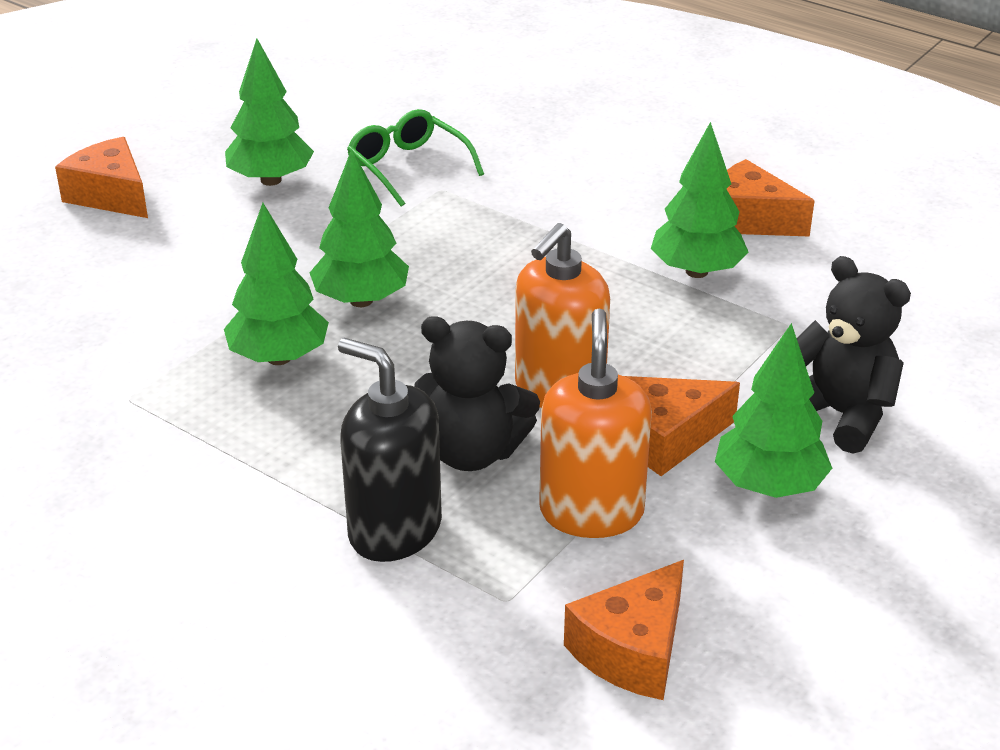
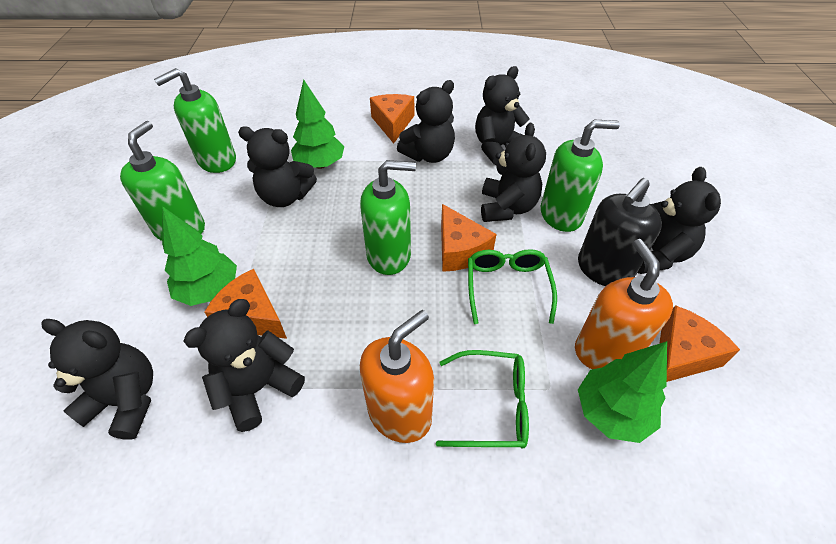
black teddy bear: [414,316,540,471] [797,256,911,454] = 2 -> [41,319,153,440] [184,299,305,432] [238,126,317,207] [397,80,455,163] [475,66,530,166] [481,123,546,222] [637,167,721,274] = 7
green glasses: [347,109,484,207] = 1 -> [436,350,529,449] [468,249,557,324] = 2
green soap dispenser: none = 0 -> [120,121,205,241] [154,68,236,173] [360,160,416,275] [541,120,620,232] = 4
green tree: [224,203,329,365] [225,38,314,186] [310,149,409,307] [651,122,748,278] [715,323,832,498] = 5 -> [162,206,237,306] [291,79,345,169] [578,341,667,443] = 3

